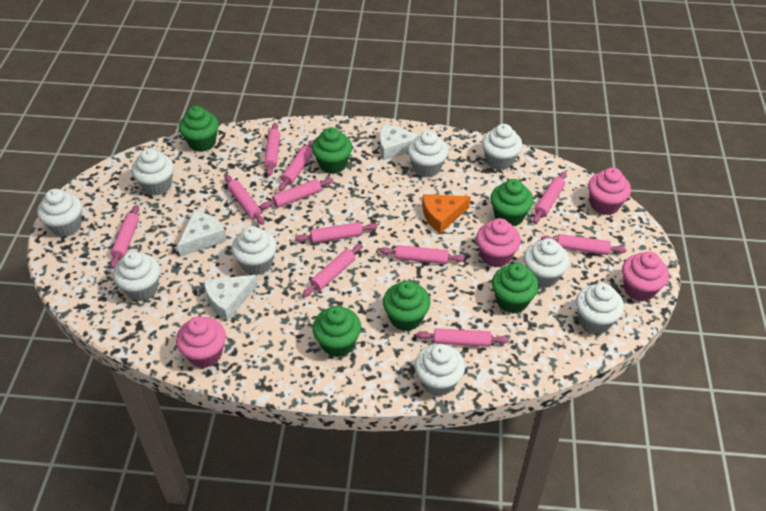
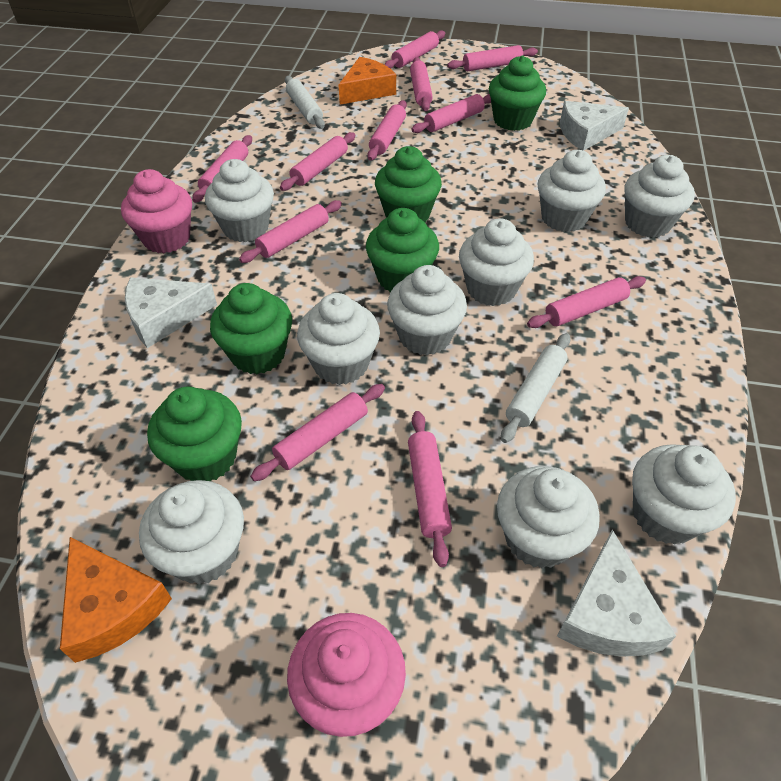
green cupcake: [179,106,219,152] [312,127,352,174] [313,306,361,357] [383,280,431,331] [490,179,534,226] [492,263,539,313] = 6 -> [147,386,242,481] [210,283,292,374] [366,208,439,292] [375,146,442,223] [489,55,546,131] = 5
orange cheese: [423,194,471,233] = 1 -> [60,537,172,663] [339,57,396,105] = 2
pink cupcake: [176,316,226,368] [476,218,521,267] [588,167,631,215] [622,251,669,301] = 4 -> [121,169,192,253] [287,613,406,737] = 2
white rolling pin: none = 0 -> [285,76,325,129] [501,333,570,443] = 2

